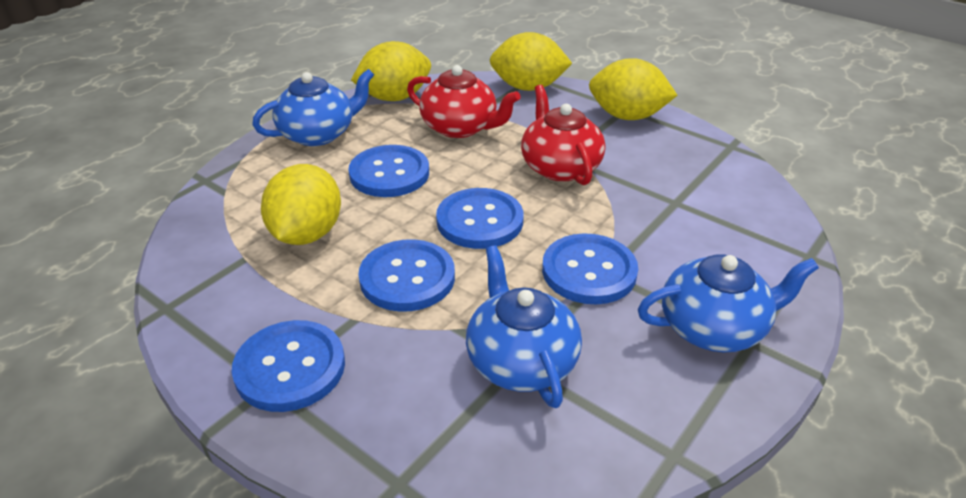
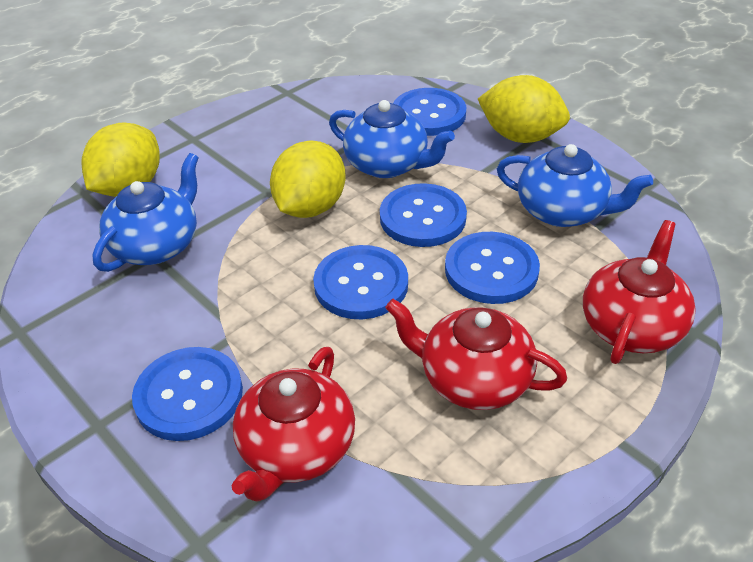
red teapot: [407,65,520,138] [521,85,605,185] = 2 -> [232,347,355,502] [385,299,567,410] [583,220,696,364] = 3
yellow lemon: [261,164,341,245] [351,41,431,101] [490,32,572,91] [589,58,678,120] = 4 -> [81,122,160,197] [270,140,346,218] [478,75,570,143] = 3

